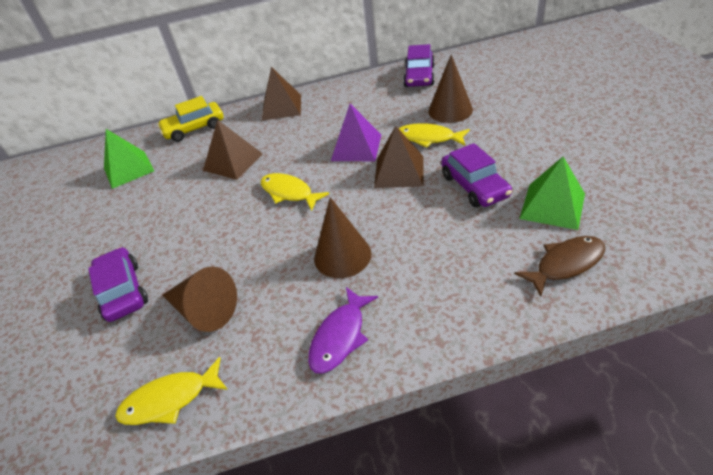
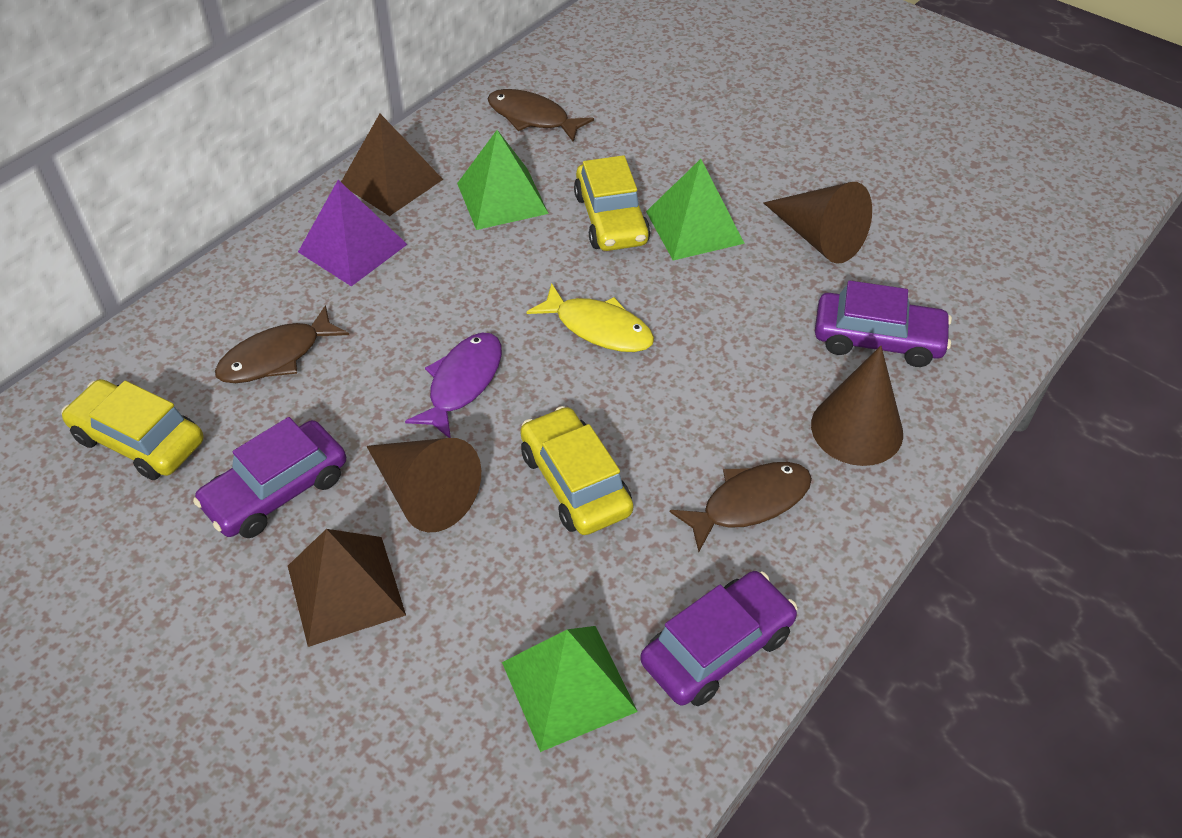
brown fish: [515,236,605,297] = 1 -> [215,305,349,383] [488,89,594,142] [670,462,812,552] = 3
brown pyramid: [203,120,263,180] [262,67,301,121] [374,126,424,188] = 3 -> [288,529,406,647] [341,114,443,216] = 2
green pyramid: [104,129,154,189] [519,157,585,230] = 2 -> [457,130,549,230] [502,626,638,752] [646,159,745,260] = 3
yellow car: [157,96,224,142] = 1 -> [61,379,204,480] [520,406,633,535] [574,155,651,251] = 3
yellow fish: [115,357,228,425] [261,173,329,211] [399,123,470,148] = 3 -> [527,283,654,352] = 1

